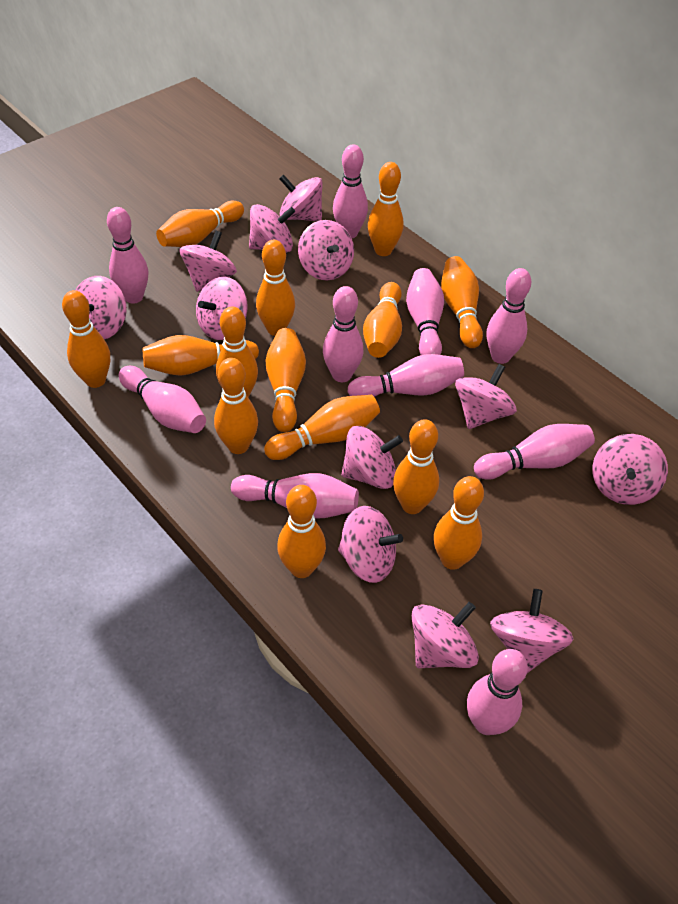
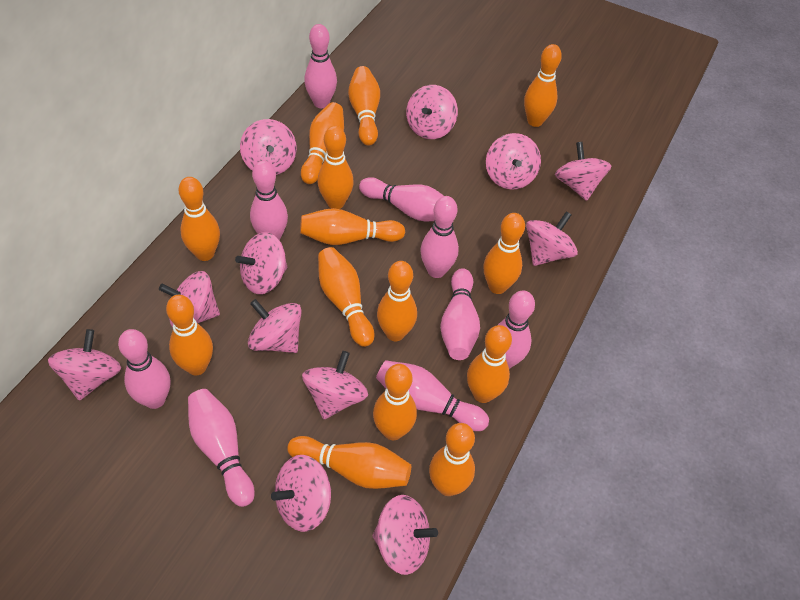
pink bowling pin: [107,207,148,304] [119,366,206,433] [231,473,359,519] [323,286,363,382] [333,144,368,238] [348,354,464,397] [406,268,444,355] [467,649,528,735] [474,424,595,480] [487,268,531,364] = 10 -> [118,329,170,409] [188,389,255,507] [250,160,288,240] [304,24,337,108] [359,177,444,221] [376,360,489,431] [420,196,459,278] [440,268,480,360] [498,290,535,369] = 9

